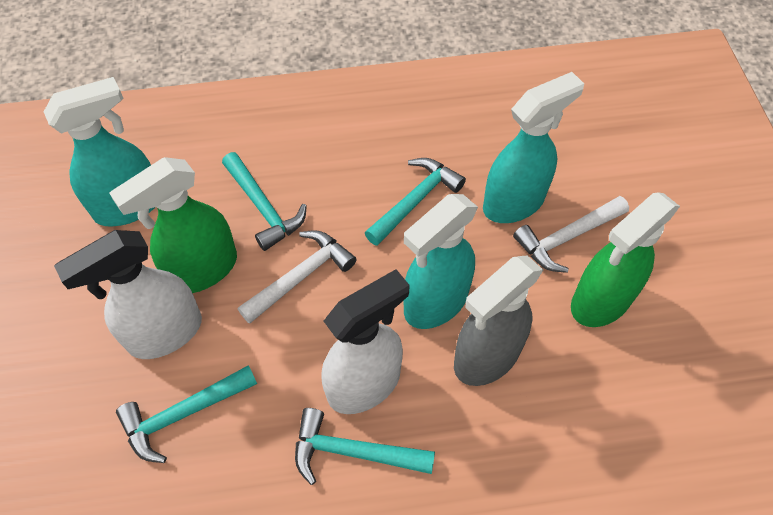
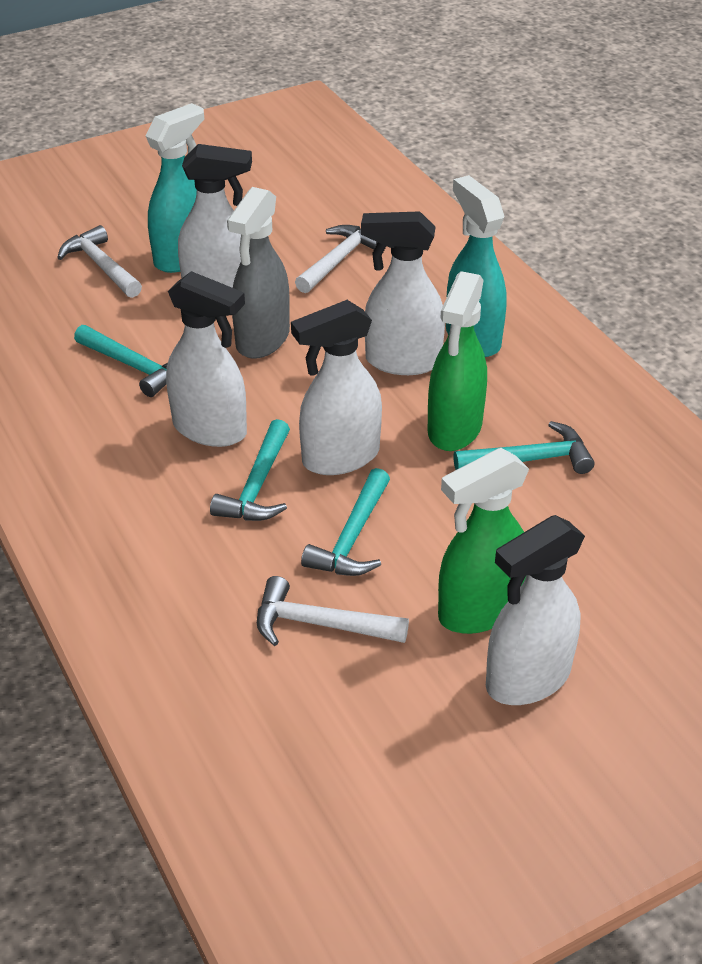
turquoise spray bottle: [44,77,155,227] [403,194,478,329] [483,72,584,223] = 3 -> [146,103,204,273] [446,175,507,357] = 2
white hammer: [238,230,356,324] [513,196,629,273] = 2 -> [57,225,142,298] [257,576,409,646] [295,225,378,293] = 3
white spray bottle: [54,230,202,359] [321,269,410,414] = 2 -> [166,271,247,447] [178,144,252,288] [291,300,382,475] [361,211,445,375] [486,515,585,705] = 5

